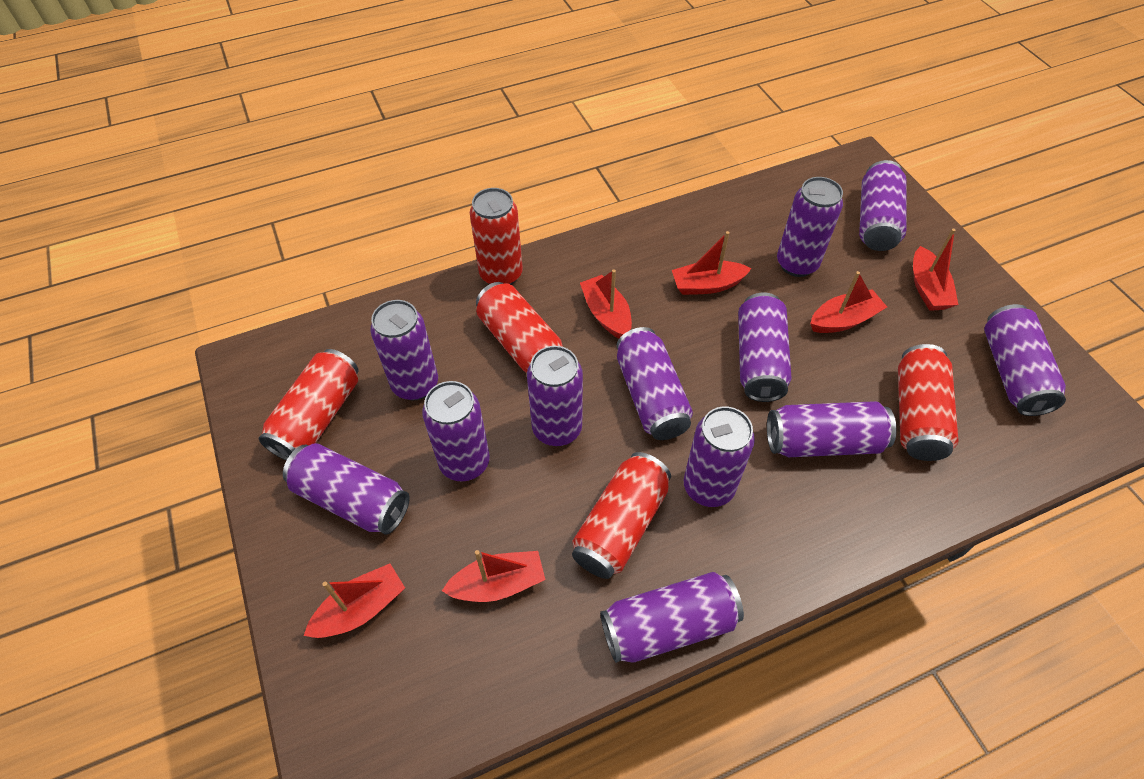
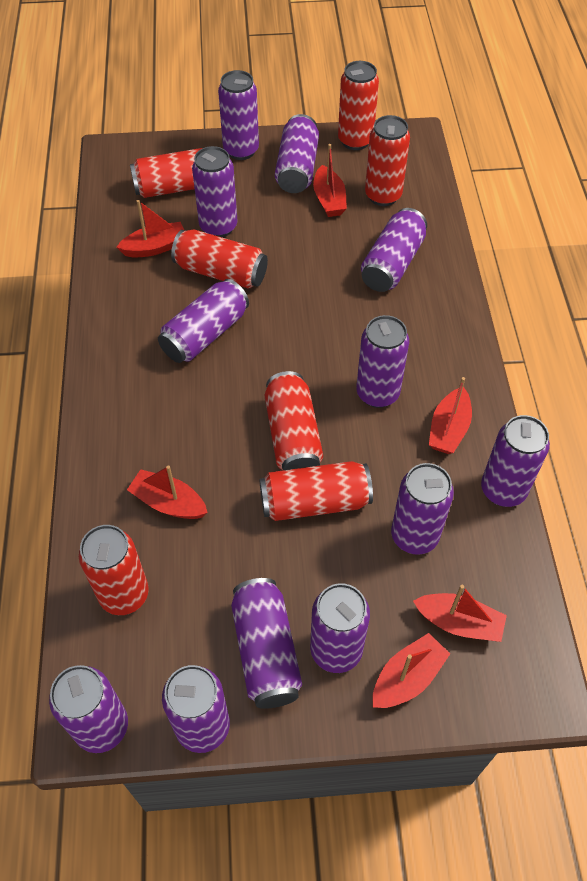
red can: [259,349,359,461] [470,188,523,285] [476,282,563,373] [572,452,671,579] [898,344,959,461] = 5 -> [79,525,149,615] [130,148,202,198] [171,229,268,289] [259,461,373,521] [265,371,323,470] [338,61,379,150] [365,115,410,206] = 7

